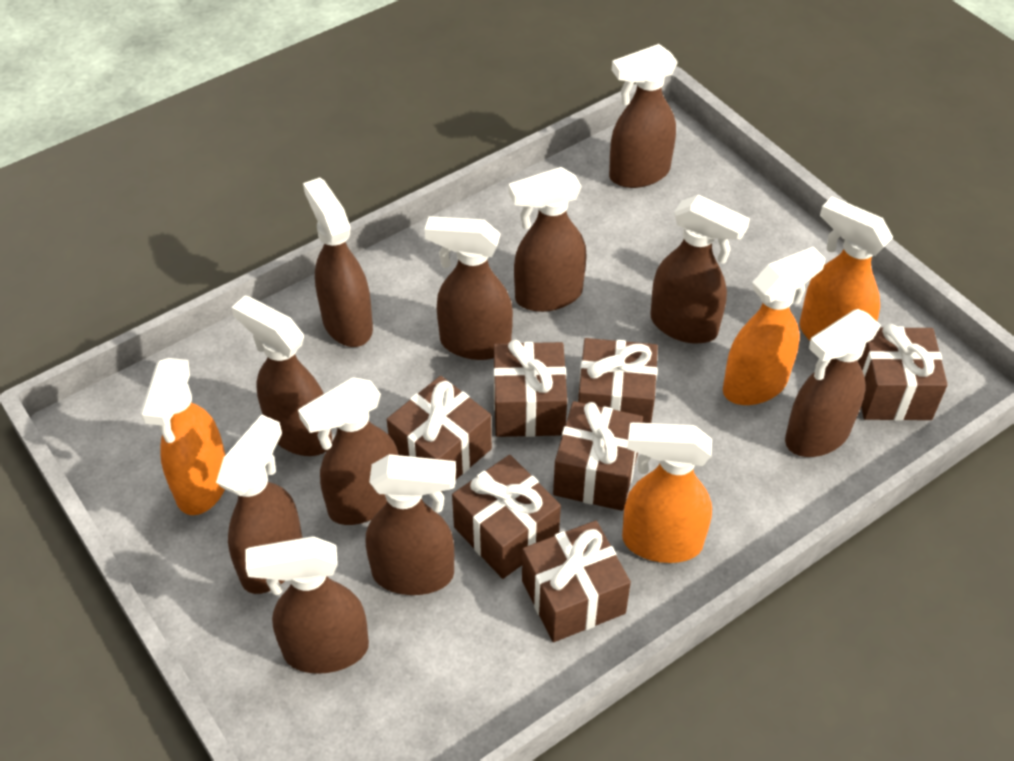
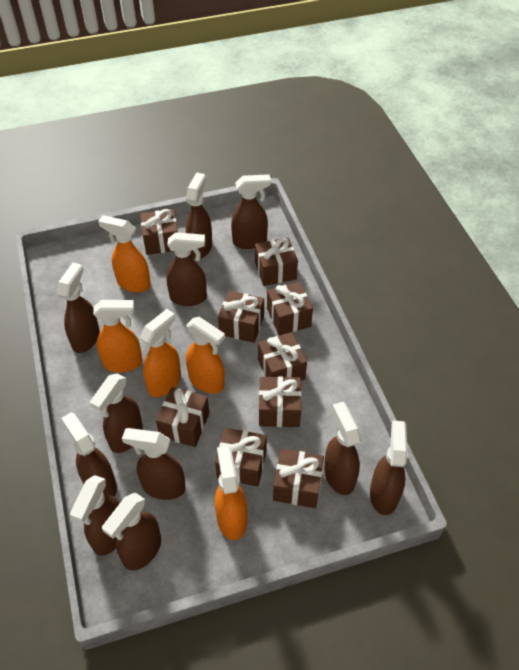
brown gift: [387,376,492,492] [452,455,561,579] [494,339,567,437] [522,521,631,642] [553,401,643,511] [578,338,658,423] [857,324,948,421] = 7 -> [140,209,178,255] [156,387,209,447] [215,428,267,486] [218,290,264,343] [255,237,298,286] [258,332,307,381] [259,376,302,427] [267,282,313,335] [273,449,324,508] = 9
orange spray bottle: [140,358,225,515] [622,422,712,563] [723,247,826,405] [800,197,893,340] = 4 -> [93,300,143,373] [98,215,151,292] [139,309,181,397] [186,317,225,394] [215,446,248,540] = 5

